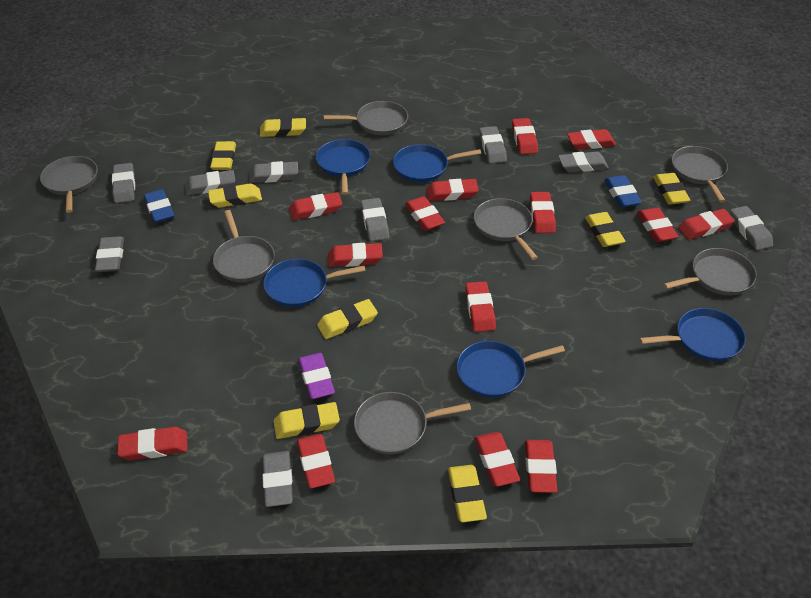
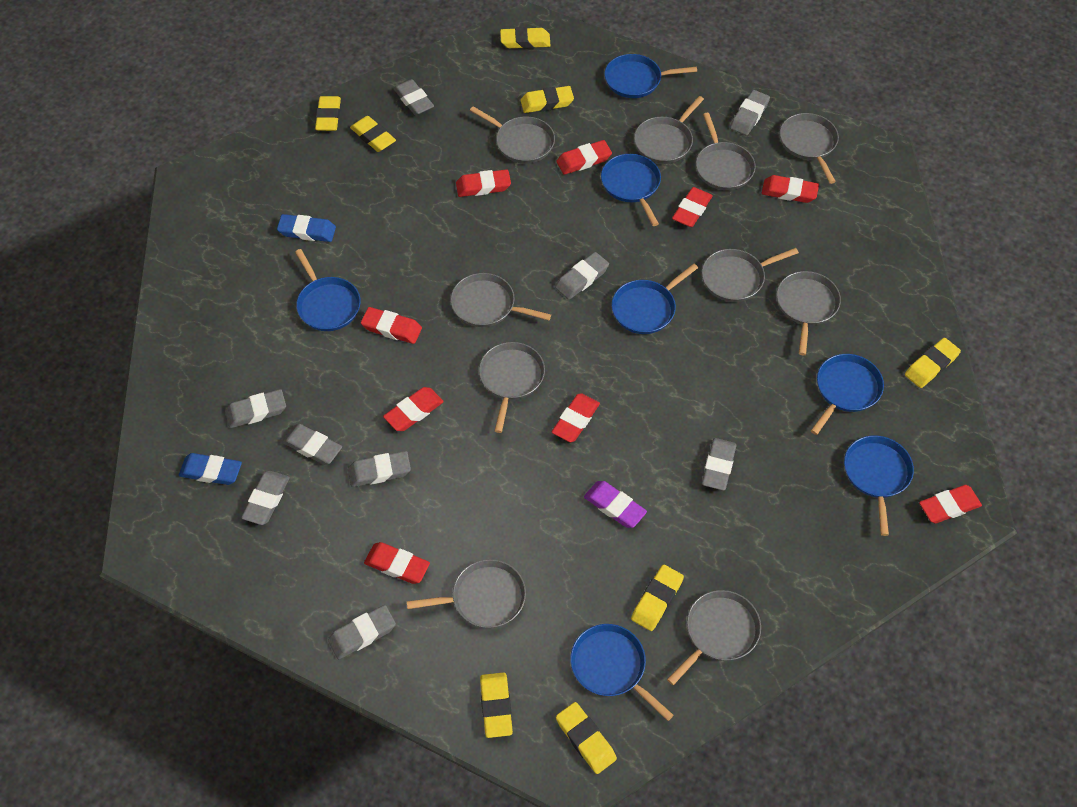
blue pan: [264,259,366,307] [316,139,370,195] [393,144,481,182] [457,341,565,398] [639,308,746,361] = 5 -> [295,249,361,331] [570,624,674,721] [601,154,661,226] [605,54,697,98] [612,264,698,334] [811,354,884,435] [844,436,914,536] = 7
grey pan: [40,156,98,213] [213,210,275,282] [324,101,408,135] [354,392,471,454] [474,198,538,260] [663,248,757,295] [672,146,728,203] = 7 -> [406,559,526,628] [451,273,551,327] [470,106,555,164] [479,342,545,433] [634,96,704,164] [667,590,761,685] [696,113,756,190] [702,248,799,302] [777,271,841,355] [780,113,839,184] = 10
red eraser: [117,427,188,460] [289,192,342,220] [297,434,335,489] [328,243,383,267] [405,196,445,231] [426,179,479,201] [465,281,496,332] [474,432,520,487] [512,118,538,154] [525,440,557,493] [530,192,556,233] [567,129,616,150] [637,207,679,242] [678,209,735,240] = 14 -> [361,307,422,344] [364,542,430,584] [383,387,444,431] [456,169,511,197] [552,393,600,442] [556,140,612,175] [672,187,713,227] [762,175,819,203] [919,485,982,523] = 9

